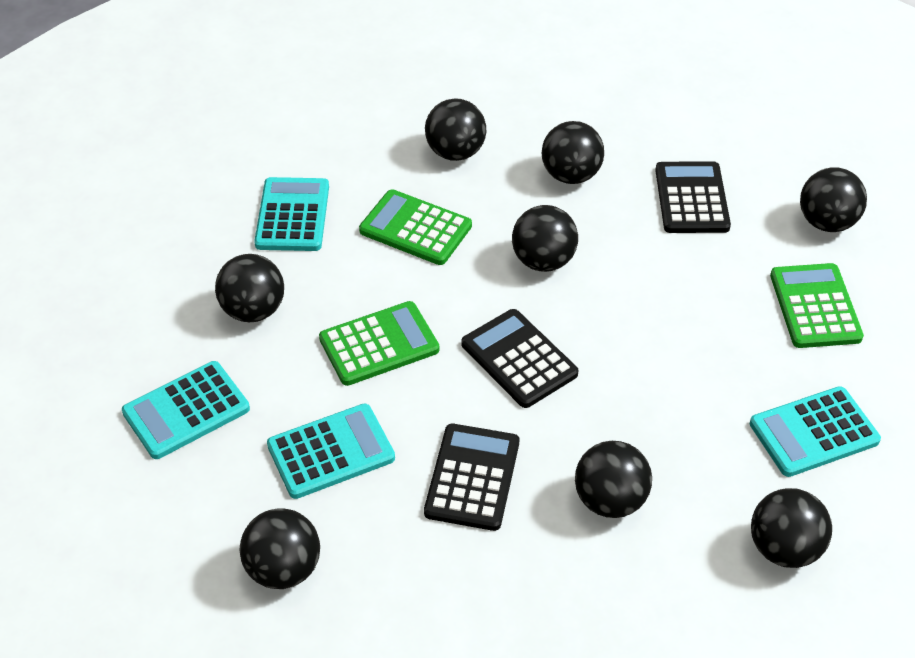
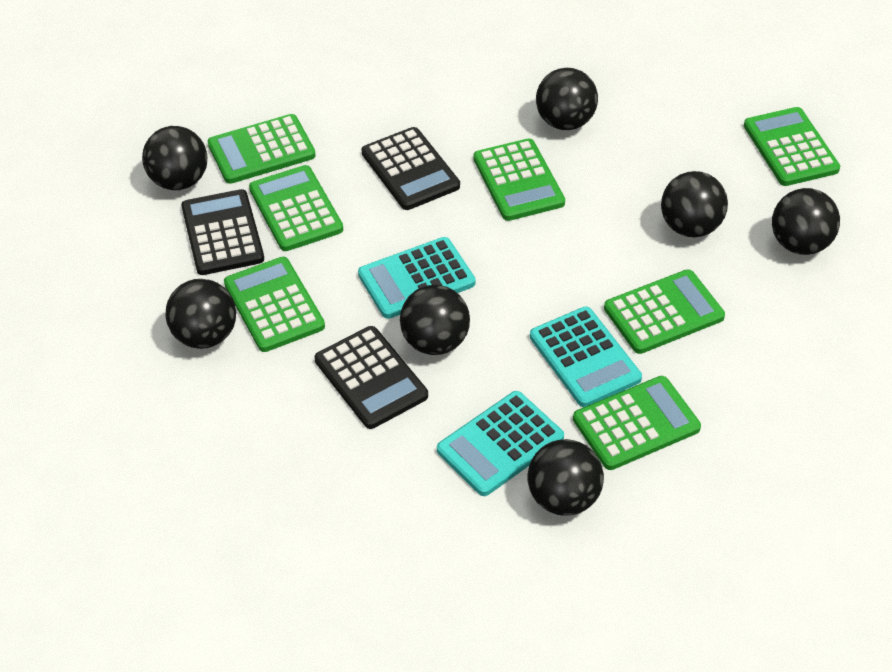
black ball: [215,254,284,322] [240,508,320,589] [425,98,486,161] [512,205,578,272] [542,121,604,184] [575,441,652,518] [751,488,832,568] [800,167,867,232] = 8 -> [142,126,207,190] [165,279,236,349] [400,285,470,355] [527,439,604,516] [536,68,598,130] [661,171,728,237] [772,188,840,255] = 7
green calculator: [319,301,439,386] [359,189,472,265] [770,263,864,348] = 3 -> [208,114,316,184] [224,257,325,352] [249,165,343,251] [473,139,565,221] [573,376,701,470] [604,269,725,354] [744,107,840,186] = 7
turquoise calculator: [122,361,250,459] [254,177,329,251] [267,404,395,499] [750,386,881,477] = 4 -> [358,237,476,319] [437,391,564,496] [530,307,642,407] = 3

